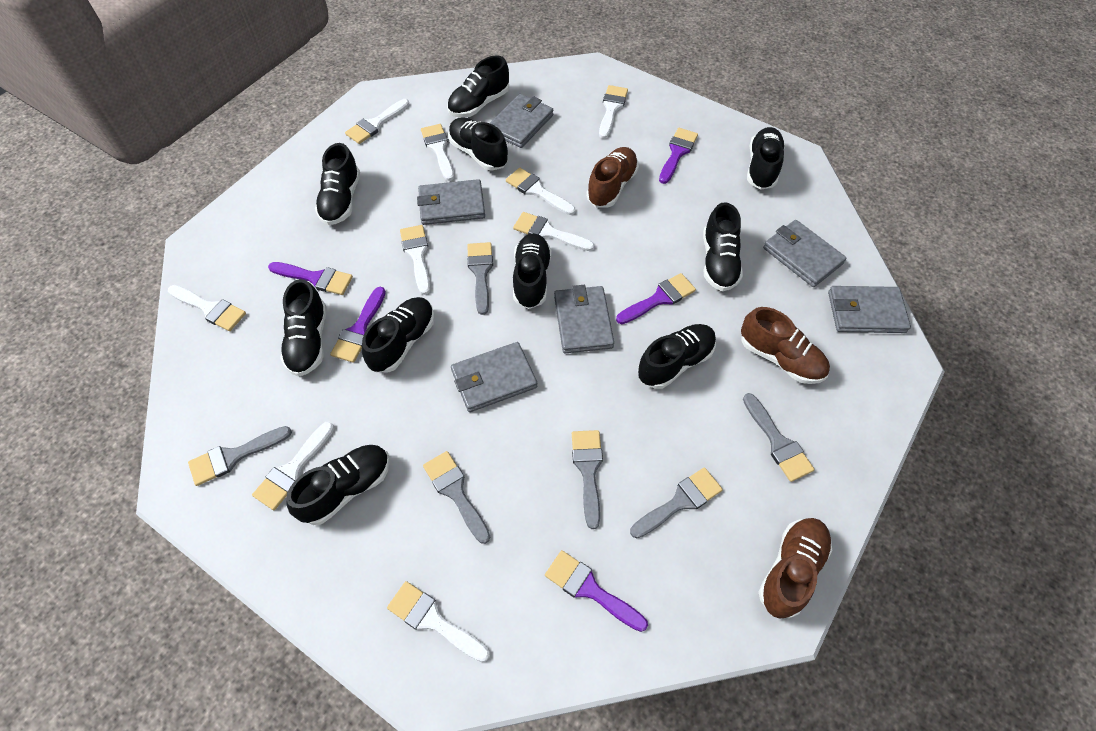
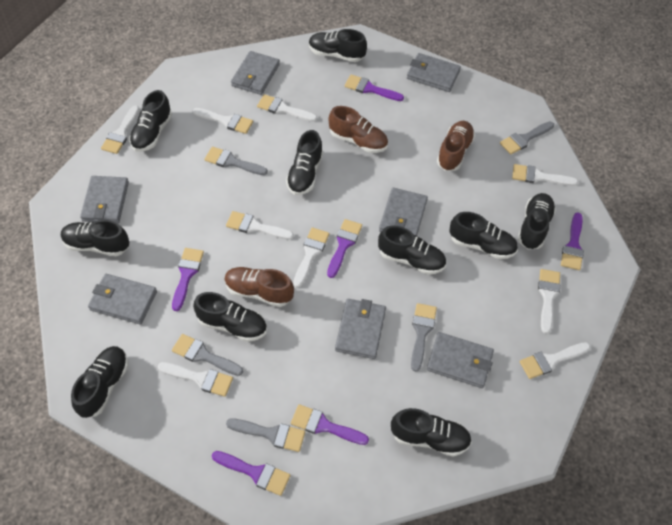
grey brush: [188,426,292,486] [423,451,490,544] [467,242,493,315] [572,430,603,529] [630,467,723,538] [743,393,815,482] = 6 -> [172,334,243,376] [204,147,268,175] [226,418,305,452] [411,303,437,372] [500,121,554,155] = 5
grey wallet: [417,179,485,225] [451,342,537,412] [490,94,553,148] [554,285,614,353] [763,220,847,287] [828,286,911,333] = 6 -> [80,176,129,223] [88,274,157,324] [231,51,280,95] [335,299,386,359] [379,188,428,236] [407,53,461,92] [427,332,494,388] = 7
purple brush: [268,262,353,295] [330,287,386,363] [545,550,648,632] [616,273,696,324] [659,128,698,184] = 5 -> [172,248,204,311] [212,451,290,496] [291,404,369,445] [327,219,362,278] [345,74,404,101] [561,212,584,270] = 6

